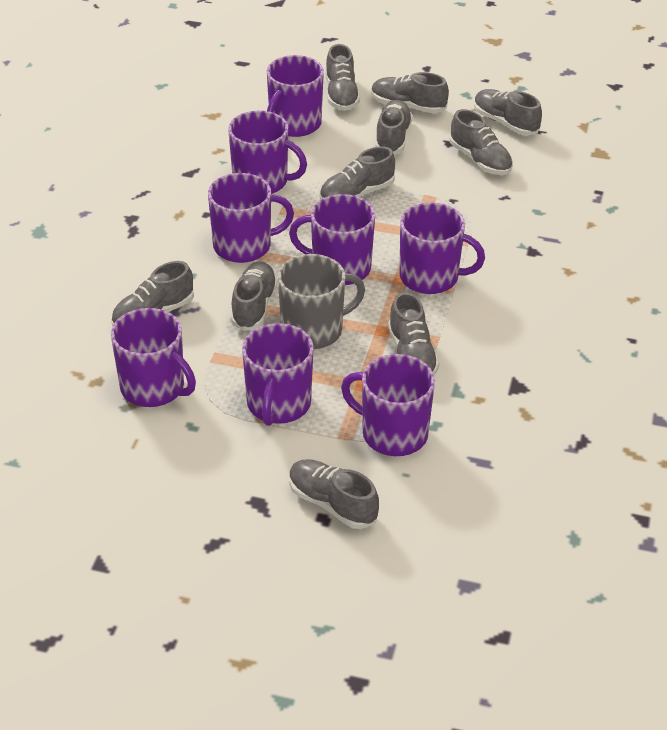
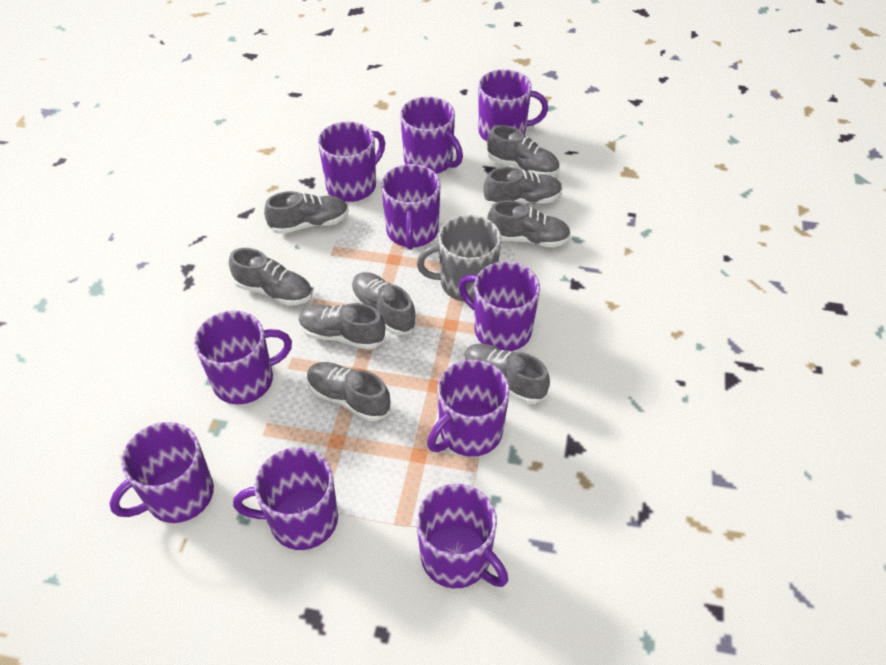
grey shoe: [111,261,194,326] [231,261,278,331] [289,459,379,529] [319,147,395,200] [325,44,360,111] [371,72,449,113] [375,100,413,154] [388,292,439,375] [449,109,513,175] [474,89,542,136] = 10 -> [229,248,312,306] [264,191,349,234] [299,303,385,350] [307,362,390,421] [351,272,416,335] [464,343,550,404] [484,167,563,206] [487,125,559,176] [487,200,571,248] = 9
purple mug: [111,308,196,407] [208,173,294,263] [228,111,307,194] [242,323,314,426] [267,55,324,137] [289,194,375,285] [341,354,435,456] [400,202,485,294] = 8 -> [109,422,214,523] [194,311,292,404] [233,447,338,550] [318,122,385,202] [381,164,441,250] [400,97,463,174] [416,484,508,588] [427,360,510,457] [459,261,540,351] [478,69,548,141] = 10

